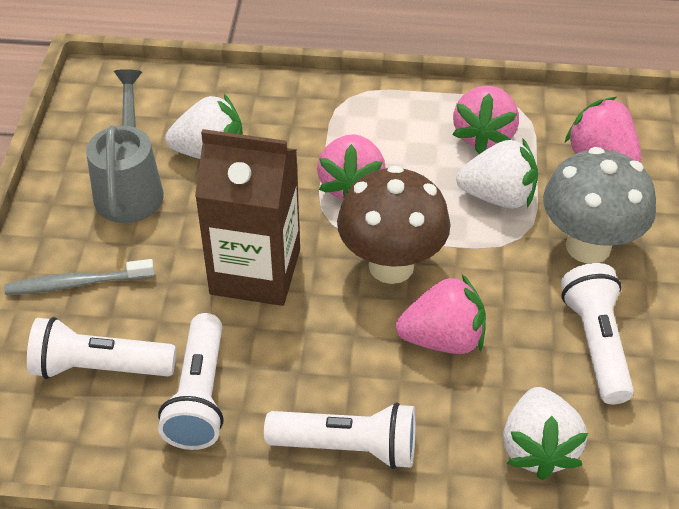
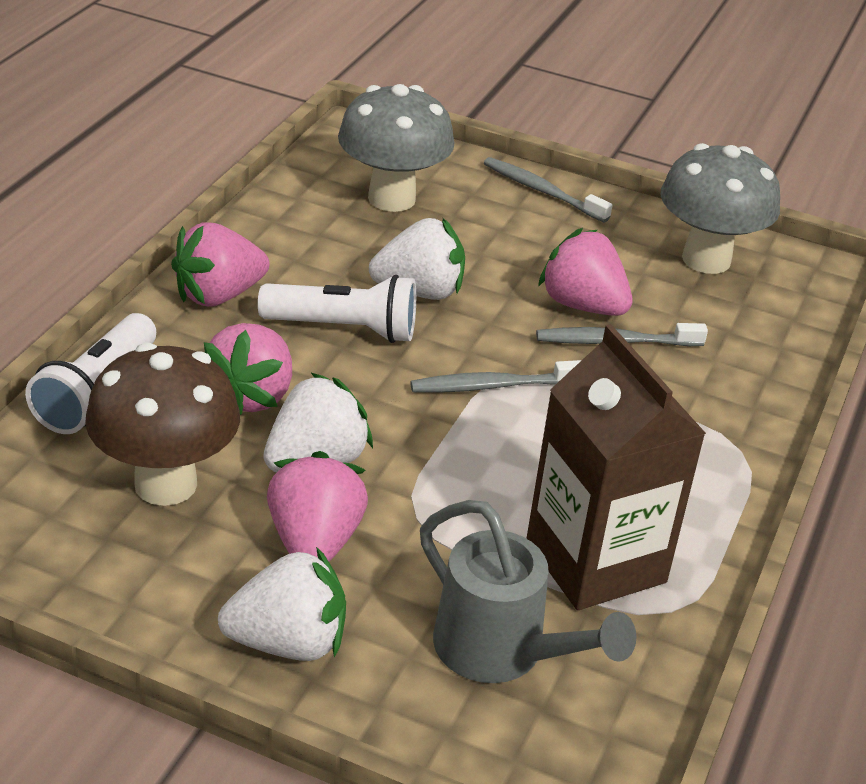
grey mushroom: [543,147,656,264] = 1 -> [338,84,454,212] [661,143,780,274] = 2
grey toothbrush: [4,259,154,295] = 1 -> [410,360,582,393] [484,157,613,222] [536,323,708,346] = 3
white flashlight: [27,317,176,379] [158,313,224,450] [264,402,416,469] [561,263,634,404] = 4 -> [25,313,156,434] [258,275,416,343] = 2

